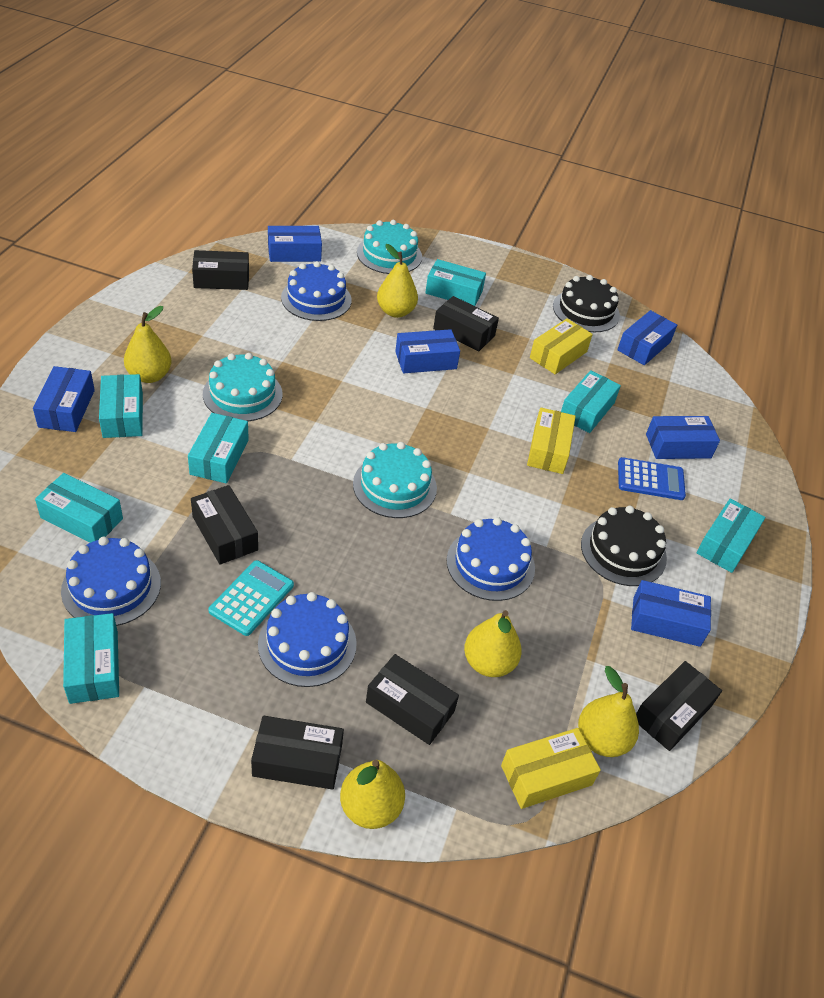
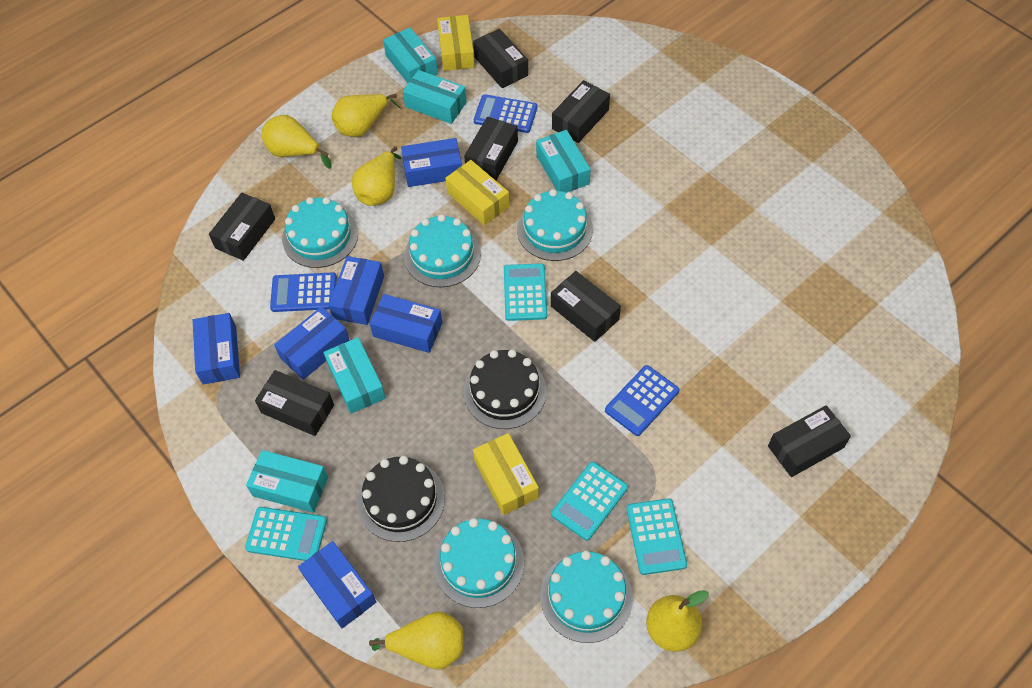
black box: [191,485,258,565] [192,250,249,290] [251,716,344,790] [366,654,459,745] [433,296,499,352] [636,661,722,751] = 6 -> [209,193,275,261] [255,370,334,436] [464,117,518,180] [473,28,528,88] [551,271,621,342] [552,80,610,143] [768,405,851,477] = 7
blue cake: [61,537,161,626] [258,592,357,687] [281,261,352,321] [447,517,535,601] = 4 -> none = 0
blue calculator: [618,457,686,500] = 1 -> [270,272,337,312] [474,94,537,133] [605,365,679,436] = 3
turquoise box: [35,473,123,543] [63,613,119,704] [99,374,143,438] [188,413,249,483] [425,259,486,306] [561,370,621,433] [696,499,765,573] = 7 -> [246,450,328,513] [324,337,386,414] [383,27,438,83] [403,70,467,124] [536,130,591,192] = 5
turquoise cake: [203,353,283,421] [353,442,437,518] [357,220,422,274] = 3 -> [282,197,358,268] [404,214,481,287] [434,518,524,608] [517,189,593,261] [540,551,633,643] = 5
turquoise calculator: [208,560,294,636] = 1 -> [245,507,327,561] [504,263,547,321] [551,462,628,541] [627,498,687,575] = 4

